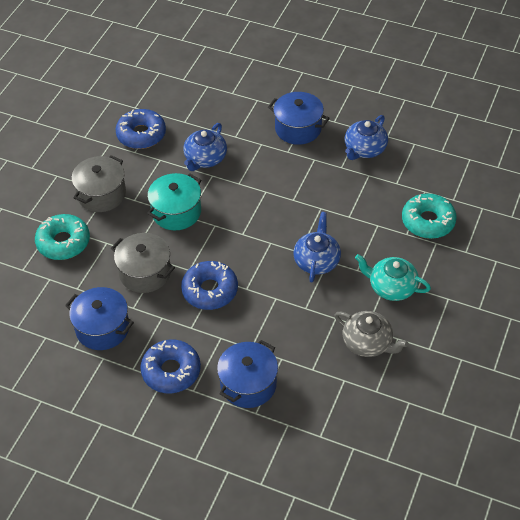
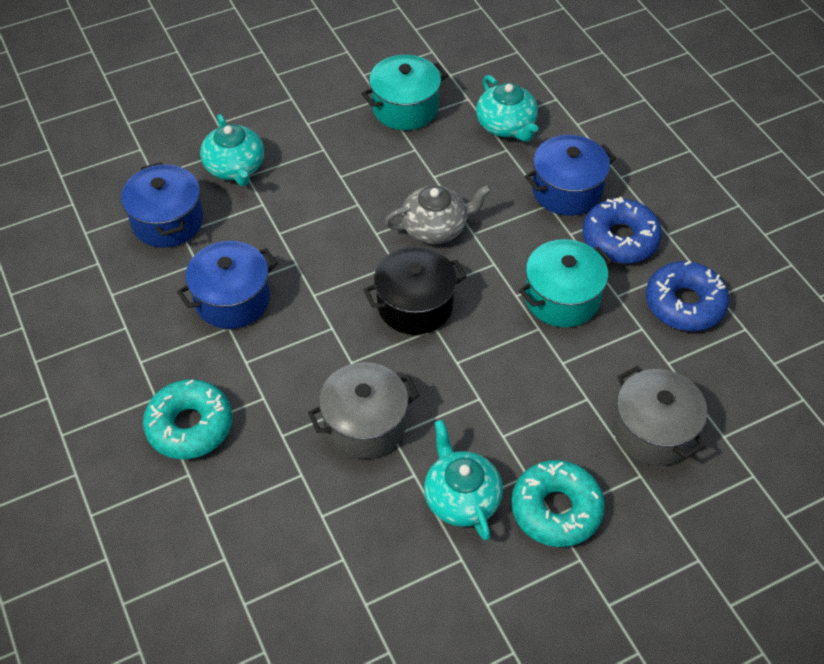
black pot: none = 0 -> [364,246,467,335] = 1
blue donut: [116,109,166,149] [140,339,201,393] [181,261,238,310] = 3 -> [583,197,662,264] [646,261,729,331] = 2
blue teapot: [183,123,227,171] [293,212,341,282] [345,115,388,160] = 3 -> none = 0
turquoise pot: [147,173,201,230] = 1 -> [361,55,448,130] [519,239,613,327] = 2
turquoise teapot: [355,254,431,301] = 1 -> [200,114,264,186] [424,419,503,541] [476,75,538,142] = 3

